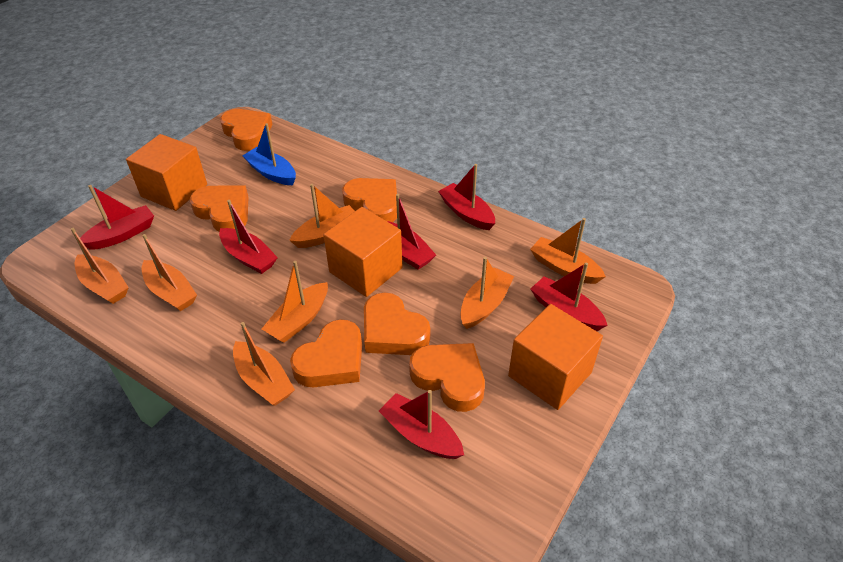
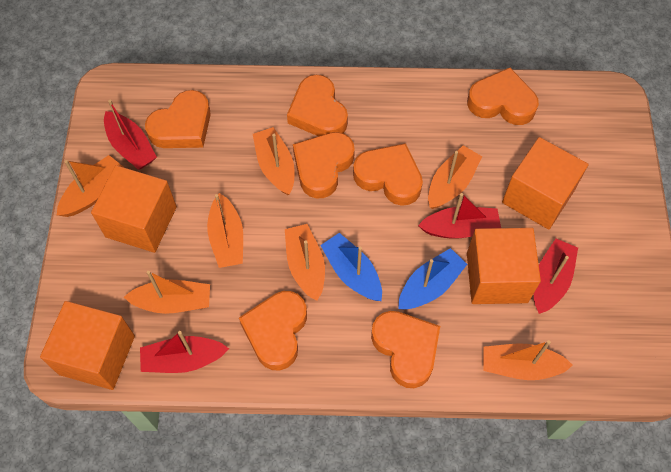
blue boat: [242,123,296,185] = 1 -> [320,233,382,301] [398,248,467,309] = 2
orange cube: [126,134,207,211] [323,207,403,297] [508,304,603,410] = 3 -> [40,301,135,390] [91,165,177,253] [467,228,541,304] [502,137,589,230] = 4
orange heart: [190,185,248,232] [220,109,273,151] [290,319,362,387] [342,178,397,222] [364,292,430,355] [409,343,485,412] = 6 -> [145,90,211,148] [239,291,307,370] [287,75,348,136] [293,132,355,199] [353,143,423,206] [371,311,440,388] [467,68,539,125] = 7
red boat: [77,185,154,250] [219,200,278,274] [379,390,464,459] [387,194,436,270] [438,164,495,230] [531,263,608,331] = 6 -> [104,100,157,169] [140,331,229,373] [418,193,501,239] [534,239,578,314] = 4

